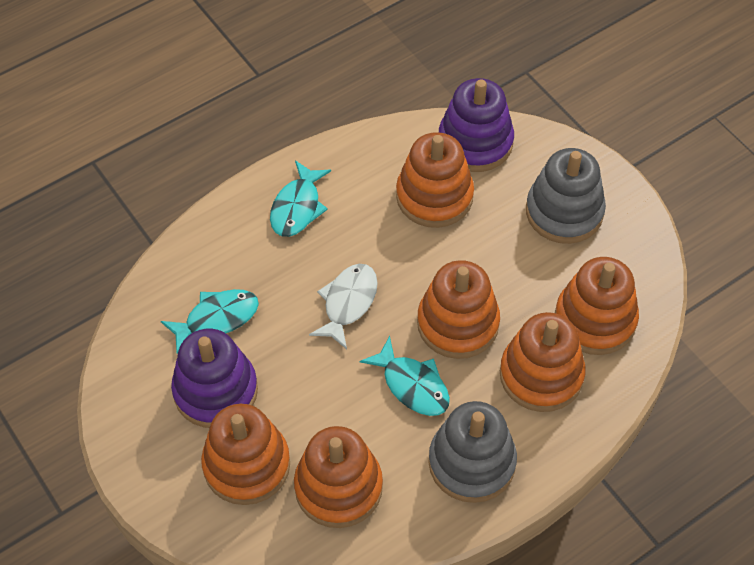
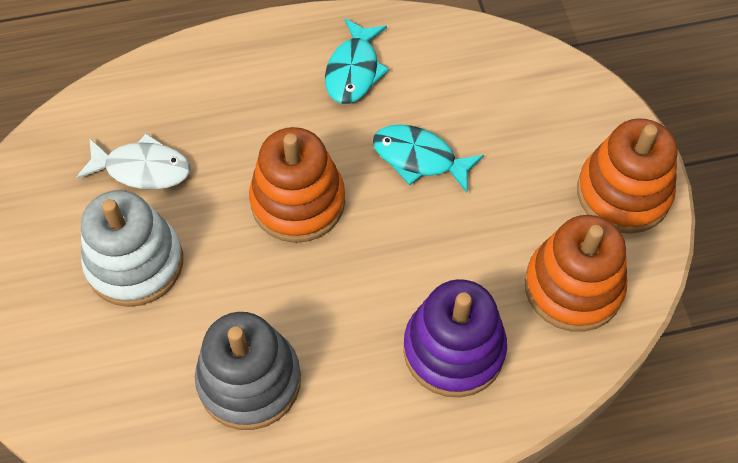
grey stacking toy: [429,401,517,503] [526,148,606,244] = 2 -> [195,312,301,430] = 1
orange stacking toy: [201,404,290,505] [294,426,383,528] [396,132,474,228] [417,260,500,359] [500,312,585,412] [555,257,639,355] = 6 -> [249,127,345,243] [525,215,627,332] [577,118,678,234] = 3
purple stacking toy: [171,329,258,428] [439,78,514,172] = 2 -> [403,279,507,398] = 1
turquoise fish: [161,289,259,354] [270,160,331,237] [360,336,450,416] = 3 -> [325,18,389,104] [373,124,484,193] = 2
white stacking toy: none = 0 -> [81,190,183,307] = 1

